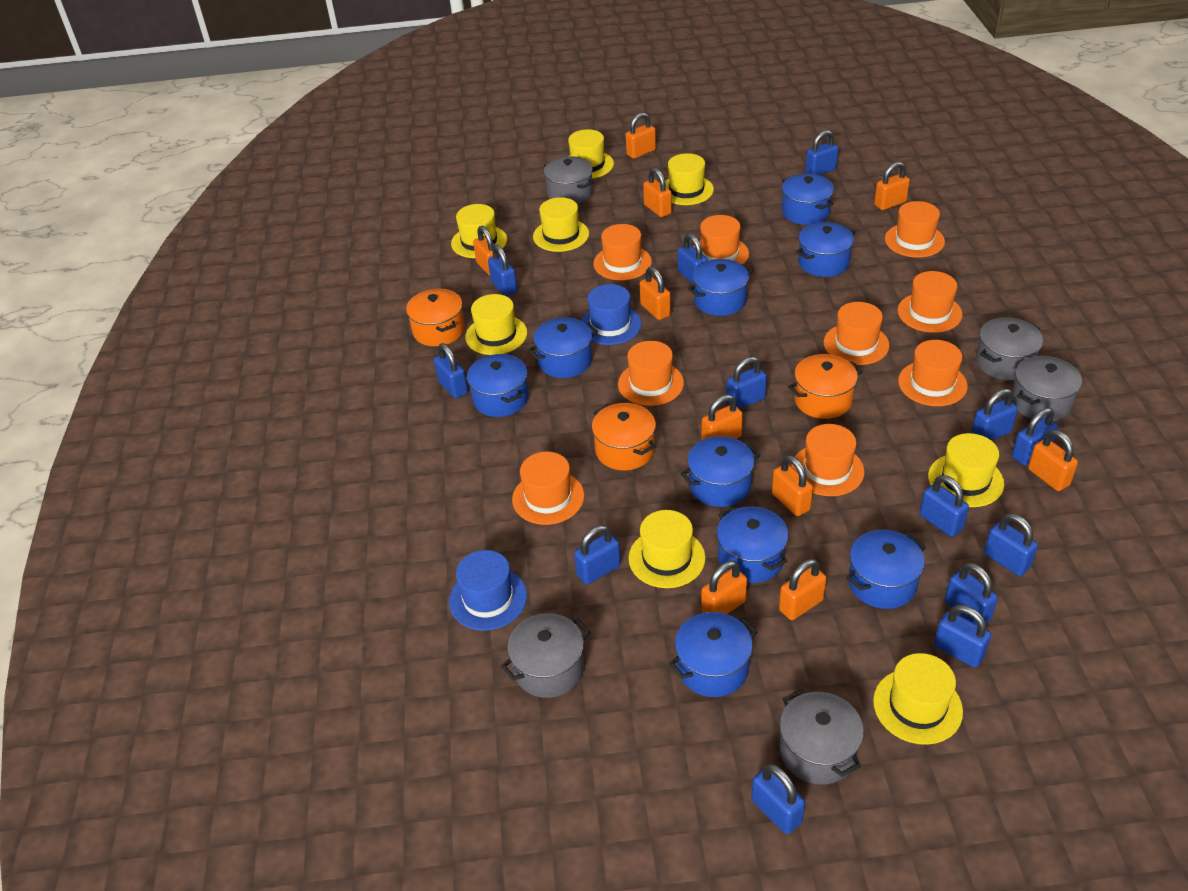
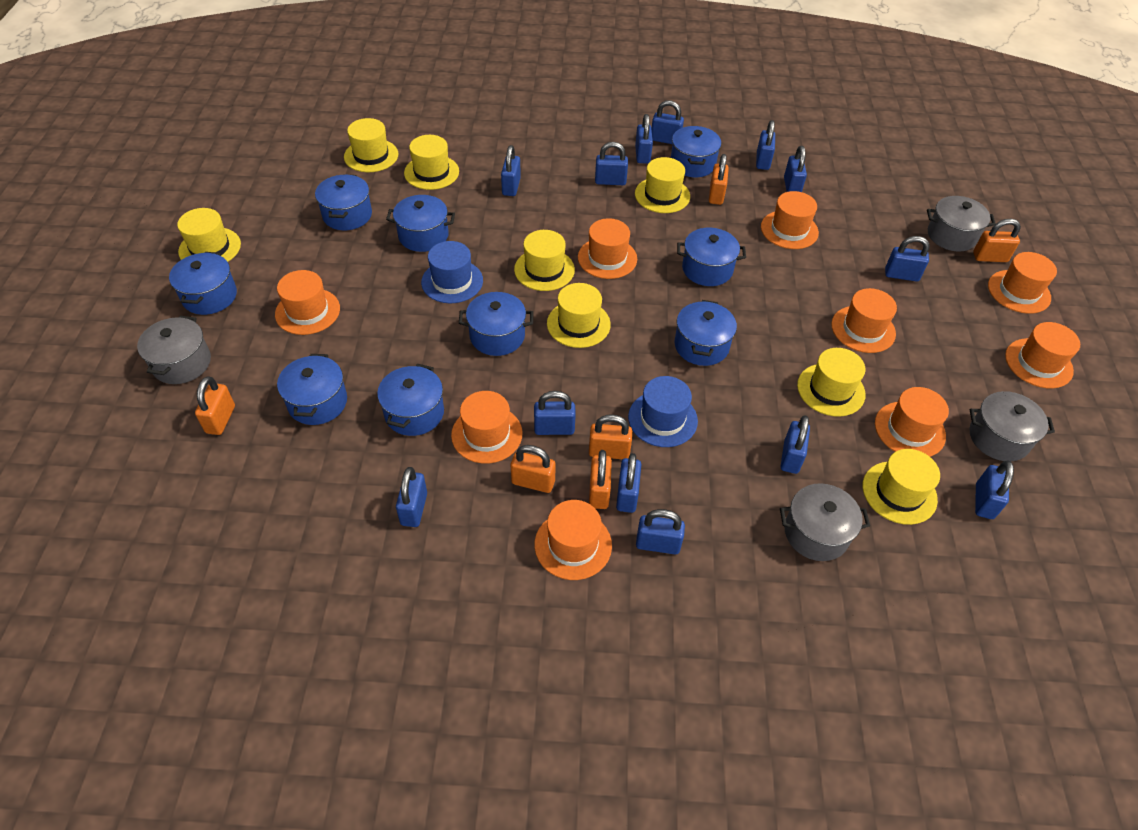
grey pot: [501,613,590,698] [544,156,594,204] [780,689,864,784] [976,317,1043,380] [1012,356,1082,421] = 5 -> [137,316,211,384] [780,483,870,561] [927,196,996,251] [970,391,1055,461] = 4
orange padlock: [473,226,499,276] [626,113,656,159] [640,267,671,320] [643,168,672,217] [701,394,743,440] [701,561,747,614] [772,455,813,516] [779,559,827,620] [874,162,910,210] [1028,430,1078,491] = 10 -> [195,376,235,435] [511,445,556,493] [589,414,632,459] [589,450,612,509] [709,154,729,205] [973,219,1021,262] = 6
orange pot: [406,288,465,346] [592,403,656,470] [788,354,863,419] = 3 -> none = 0

